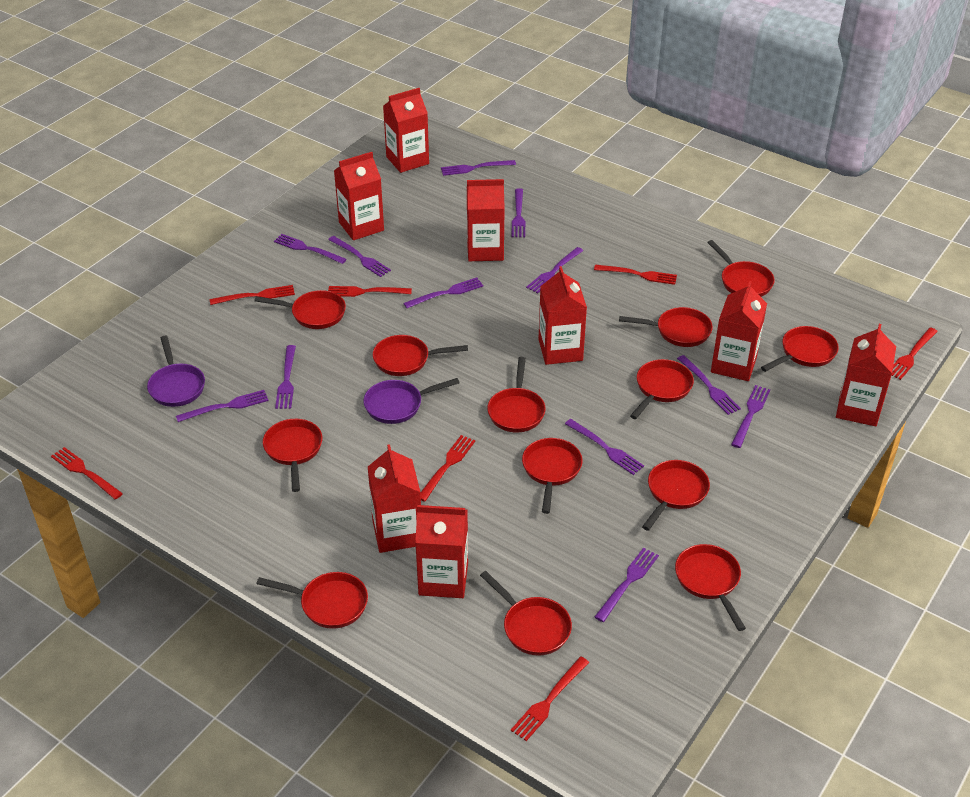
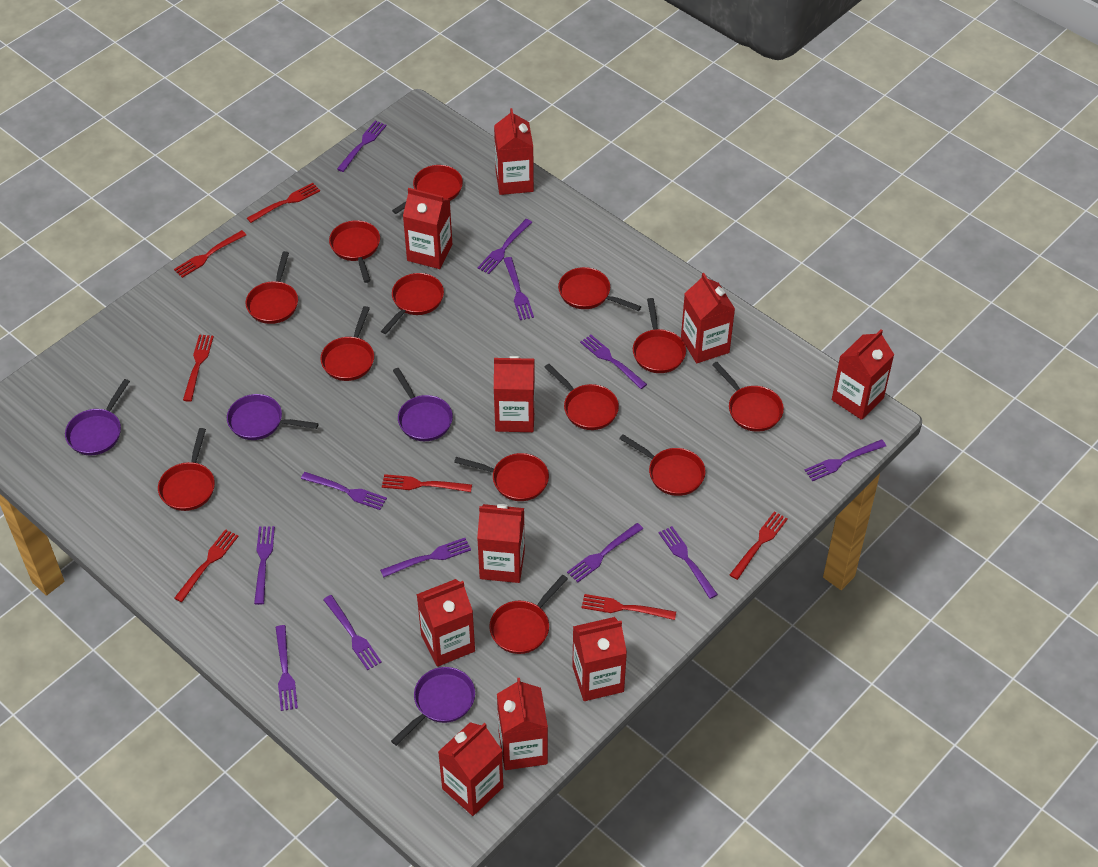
purple pan: [147,336,205,407] [363,378,460,424] = 2 -> [65,379,130,455] [227,394,319,440] [391,667,475,746] [393,368,453,441] = 4
red carton: [334,152,384,240] [368,444,421,553] [383,88,429,173] [415,505,468,598] [467,179,505,261] [538,266,587,365] [711,281,767,381] [836,324,896,426] = 8 -> [403,188,452,269] [416,579,475,667] [438,722,503,816] [477,504,525,583] [494,108,534,195] [494,356,535,432] [497,678,548,770] [572,617,627,701] [681,273,735,363] [832,329,894,420] = 10

